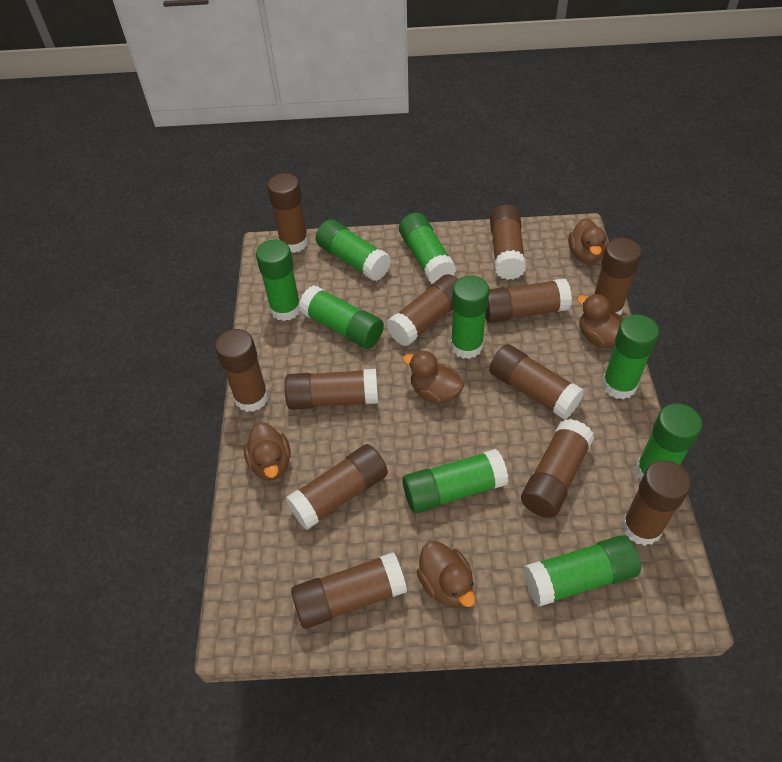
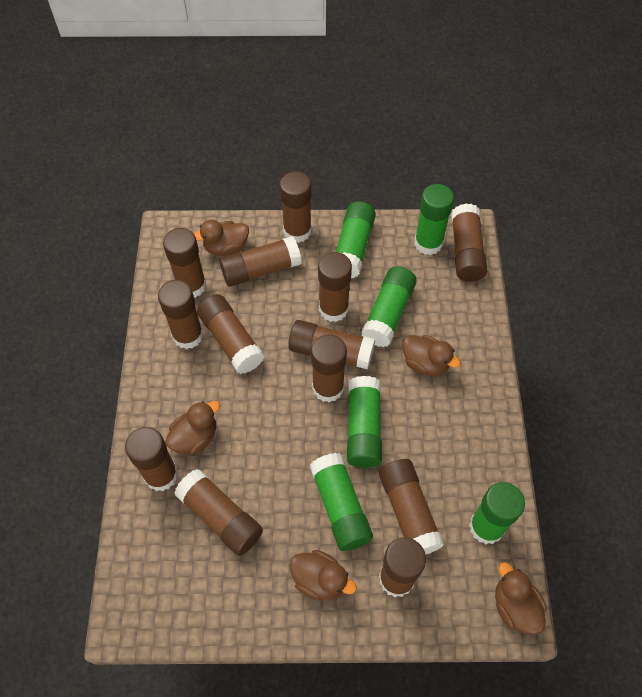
brown glue stick: [215,329,269,412] [267,173,309,253] [285,369,378,410] [286,444,388,530] [291,552,407,629] [386,274,458,346] [485,278,572,323] [489,344,584,420] [490,204,526,280] [521,419,594,518] [594,238,642,315] [622,460,691,546] = 12 -> [125,427,178,491] [158,280,203,349] [163,228,206,298] [174,469,263,556] [197,294,264,374] [219,236,302,287] [280,171,312,243] [288,320,375,369] [311,334,347,402] [318,252,352,322] [379,459,444,554] [379,538,426,597] [451,203,487,282] = 13
green glue stick: [256,240,300,321] [299,285,384,349] [316,219,391,281] [399,212,456,284] [403,449,508,513] [451,275,489,359] [524,535,641,607] [602,314,659,399] [635,403,702,481] = 9 -> [310,453,373,551] [336,201,376,278] [347,376,382,468] [361,266,417,347] [414,184,454,255] [469,482,525,544] = 6

